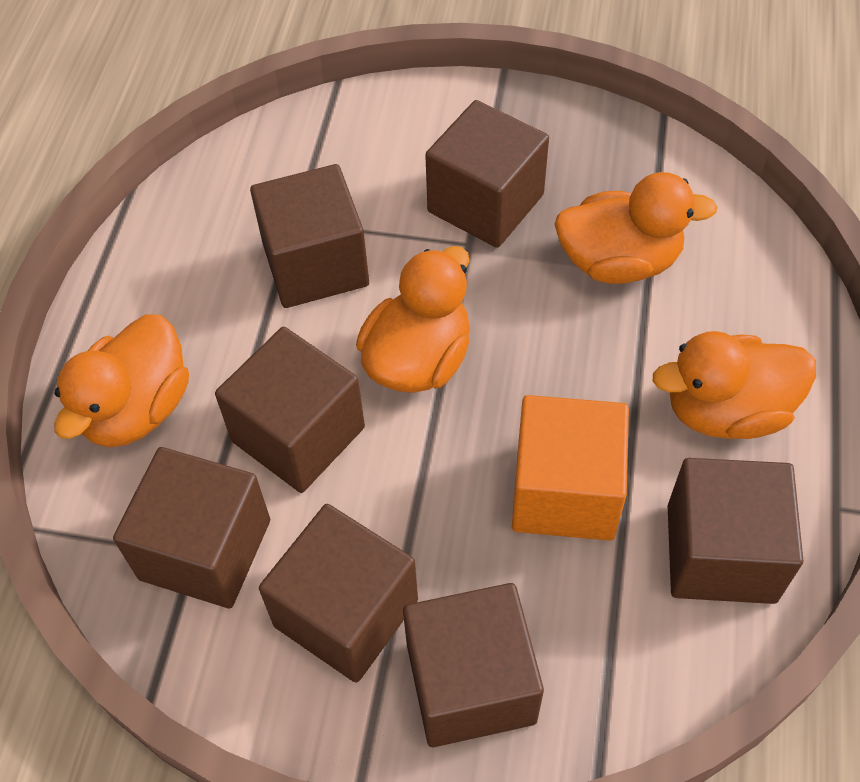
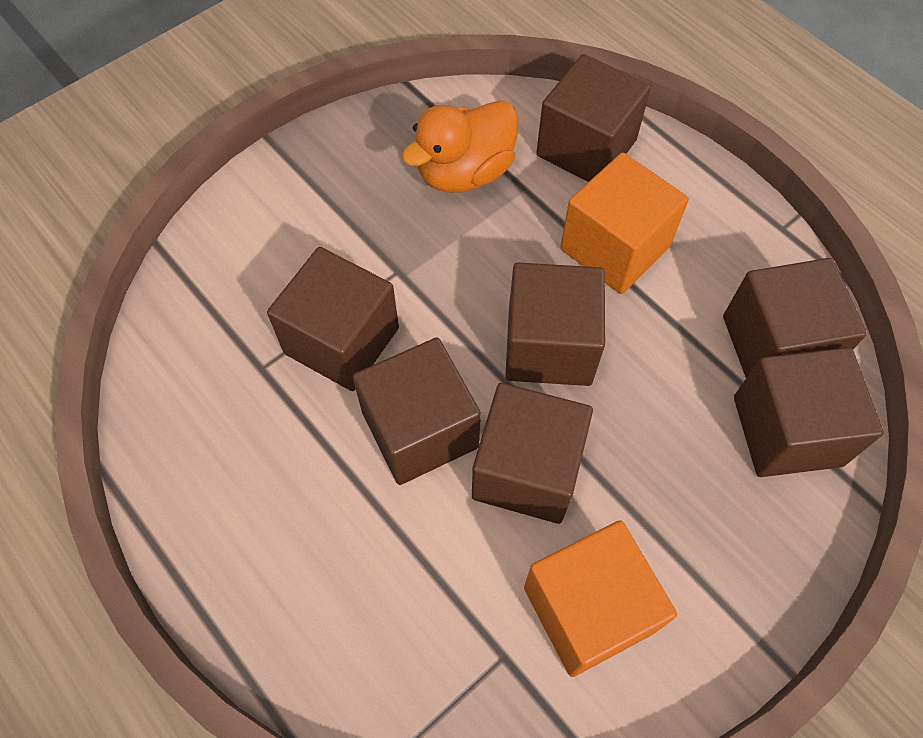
orange cube: [512,395,629,541] = 1 -> [524,520,677,677] [560,152,689,294] = 2
orange duck: [54,314,189,447] [356,246,470,393] [554,172,717,284] [653,331,816,439] = 4 -> [401,100,518,193] = 1

